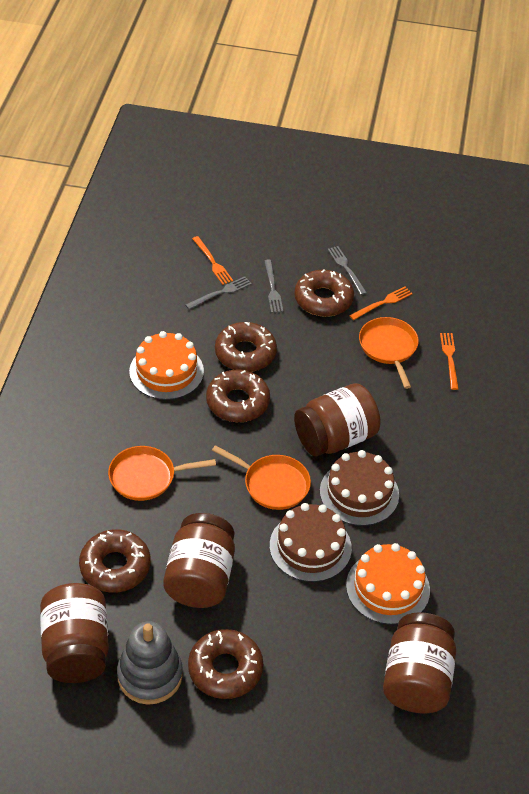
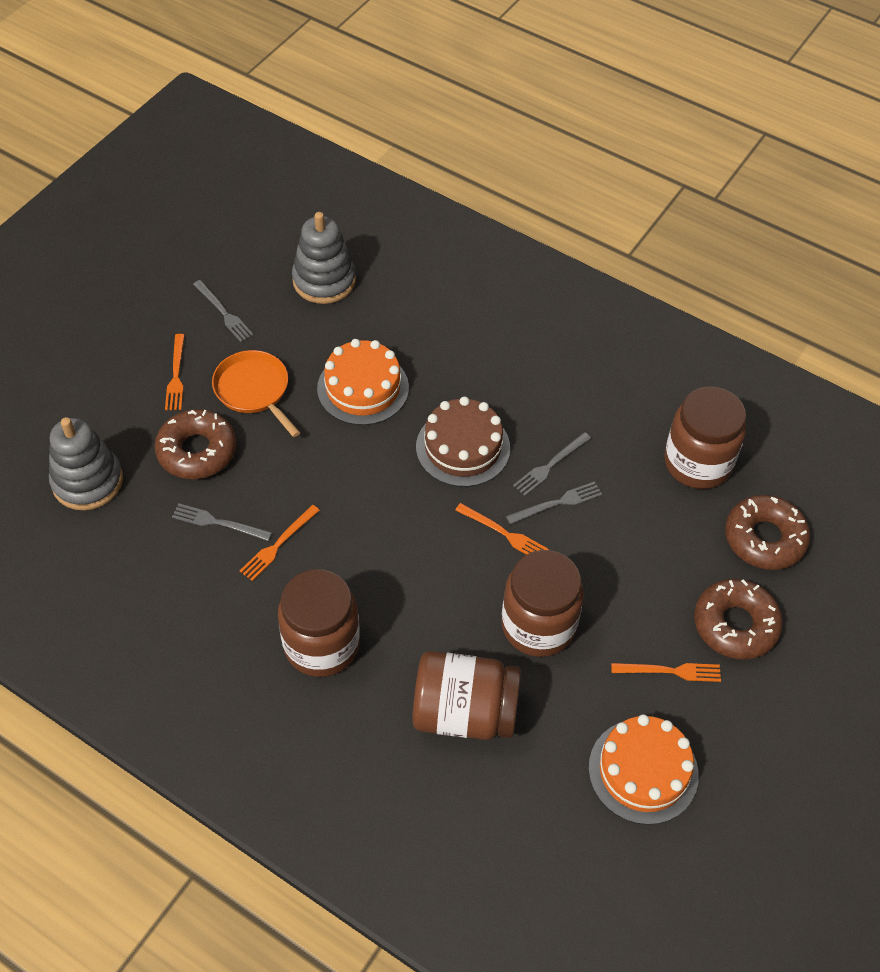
brown cake: [270,503,352,582] [320,450,399,526] = 2 -> [416,397,510,487] = 1
brown donut: [79,529,151,593] [188,629,263,699] [206,370,270,422] [215,322,277,372] [294,269,354,317] = 5 -> [155,409,237,479] [694,579,783,659] [725,495,810,570] = 3
grey fork: [185,276,252,309] [264,260,283,313] [328,246,367,295] = 3 -> [172,503,272,541] [193,280,254,342] [506,481,602,524] [513,432,591,496] = 4
grey stacking toy: [117,621,183,705] = 1 -> [49,417,123,511] [292,212,356,304] = 2
orange fork: [192,236,233,285] [349,287,413,320] [440,333,459,390] = 3 -> [165,334,185,410] [240,505,320,581] [455,503,549,555] [611,663,721,682] = 4
orange pan: [108,446,216,501] [212,445,311,510] [359,317,419,389] = 3 -> [212,350,300,437] = 1

